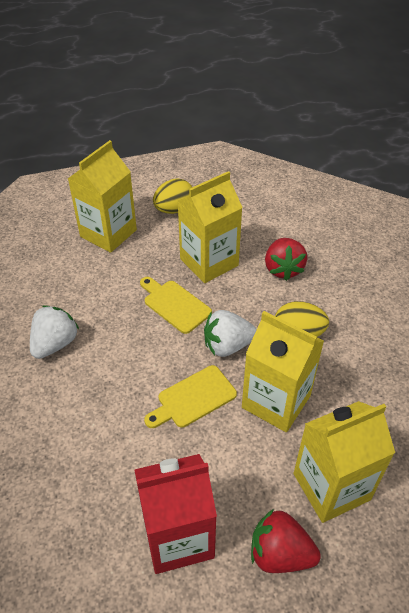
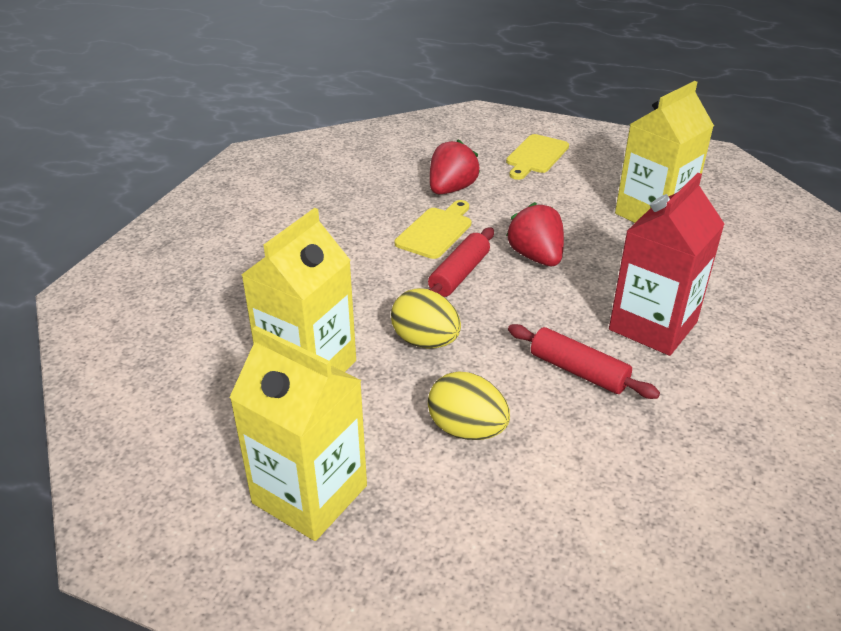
red rolling pin: none = 0 -> [428,227,494,297] [508,324,660,399] = 2
white strawberry: [30,306,79,359] [204,310,257,357] = 2 -> none = 0
yellow carton: [68,140,137,253] [178,171,243,283] [242,311,324,432] [294,401,395,523] = 4 -> [229,326,367,541] [241,208,356,372] [615,81,714,223] = 3

